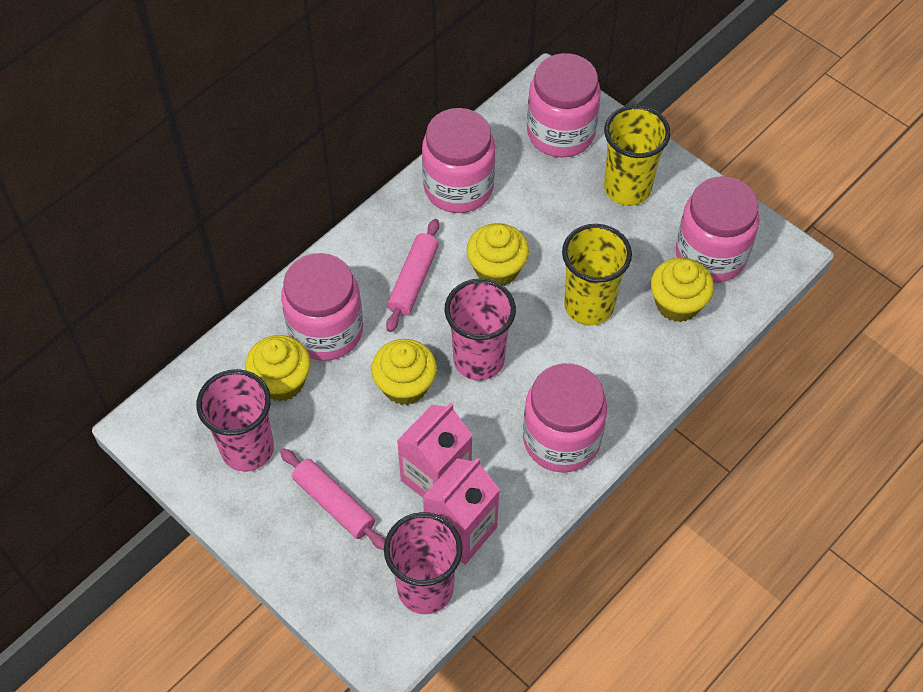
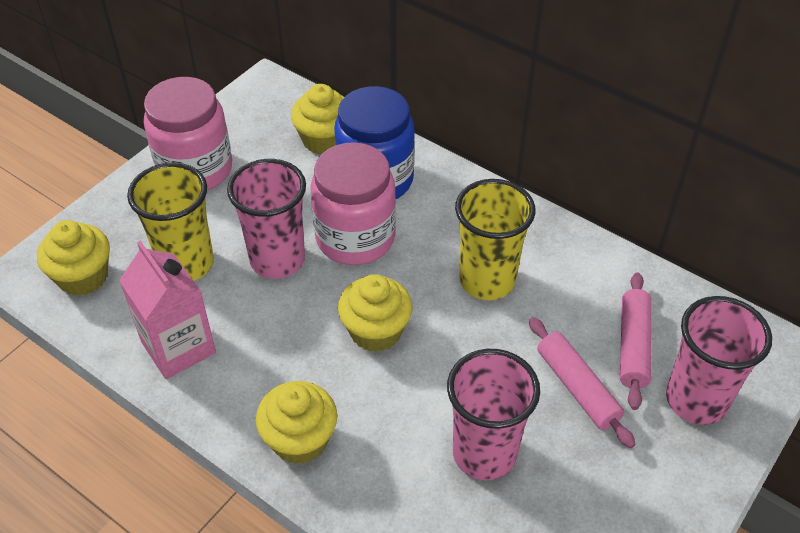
blue jar: none = 0 -> [334,86,415,199] = 1
pink carton: [397,403,473,497] [422,458,500,564] = 2 -> [119,241,216,379] = 1
pink jar: [281,253,363,361] [422,108,495,213] [523,363,607,473] [527,53,601,157] [676,176,760,283] = 5 -> [144,77,232,190] [311,142,396,265] = 2

